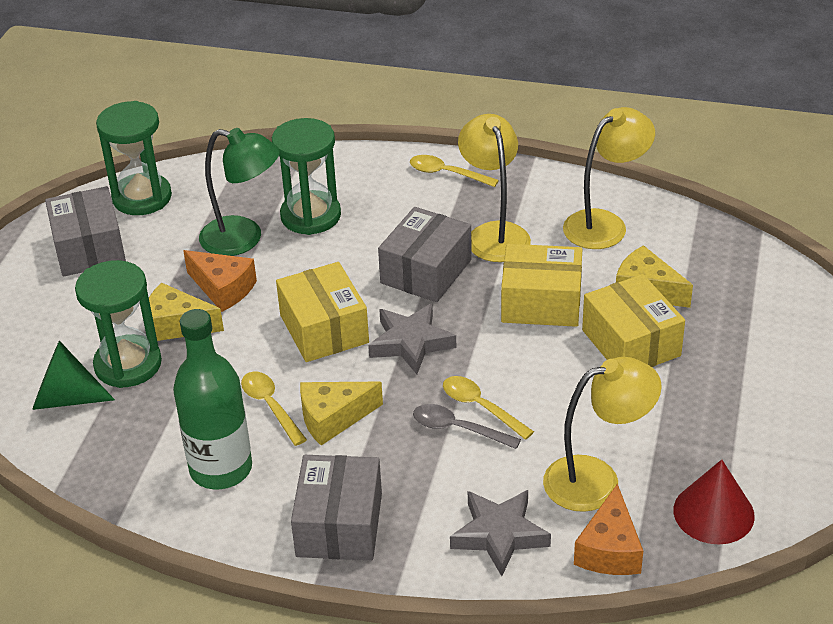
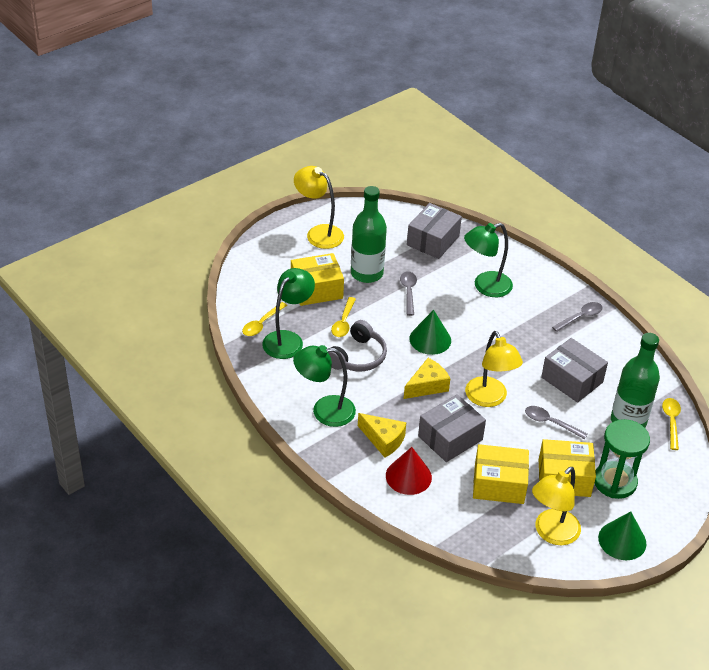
green bottle: [173,309,252,489] = 1 -> [351,186,387,283] [611,333,660,428] = 2
green cone: [32,340,115,410] = 1 -> [409,310,451,355] [598,511,646,560] = 2
green hourglass: [75,260,162,388] [96,101,172,215] [272,118,341,235] = 3 -> [595,419,650,499] = 1
green lamp: [199,128,280,256] = 1 -> [262,268,315,359] [293,345,356,427] [464,223,513,297] = 3
grey headphones: none = 0 -> [328,320,387,372] = 1
grey spoon: [413,404,521,449] = 1 -> [400,271,417,316] [525,406,587,439] [552,302,603,332] = 3
grey star: [368,303,456,374] [450,490,551,576] = 2 -> none = 0
orange cheese: [183,250,257,312] [574,483,643,575] = 2 -> none = 0
yellow cheese: [149,282,224,341] [300,382,383,446] [616,245,693,308] = 3 -> [358,413,406,458] [404,358,451,399] = 2

